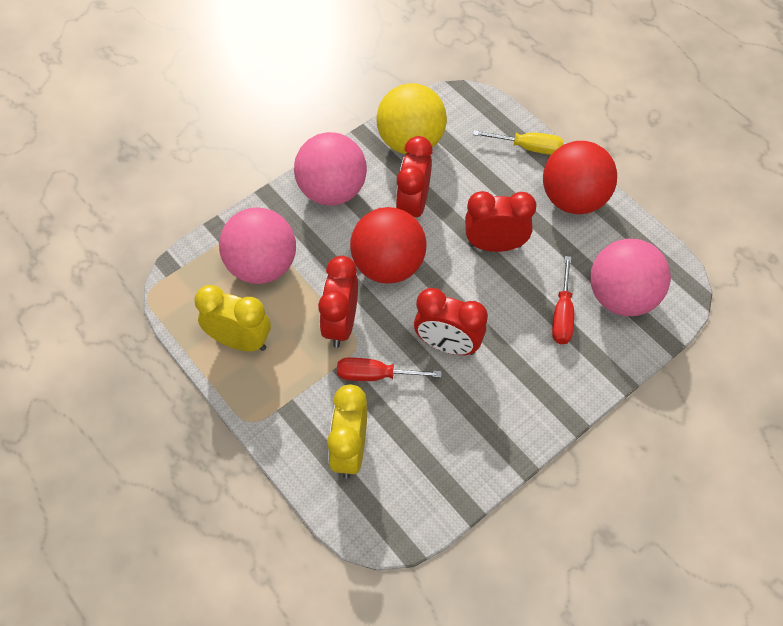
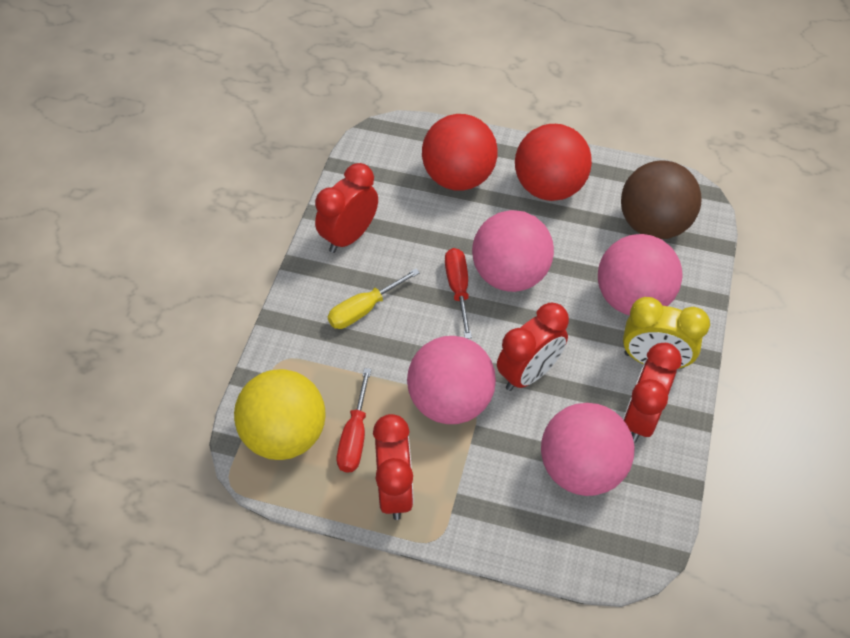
brown ball: none = 0 -> [621,160,702,239] = 1
pink ball: [219,207,296,284] [294,132,367,206] [590,239,671,316] = 3 -> [407,336,496,424] [472,210,554,292] [541,403,635,496] [598,234,682,315] = 4
yellow clock: [194,285,271,352] [327,385,367,479] = 2 -> [623,297,710,369] = 1

